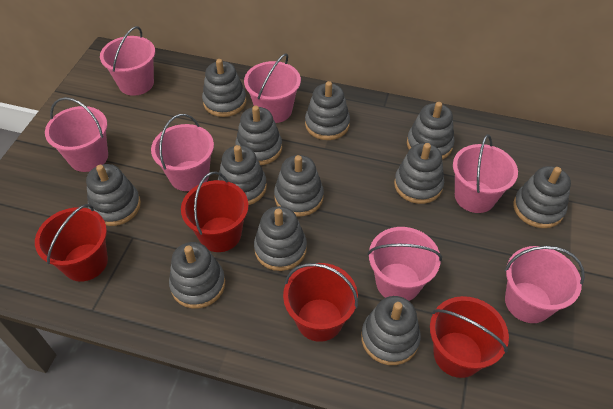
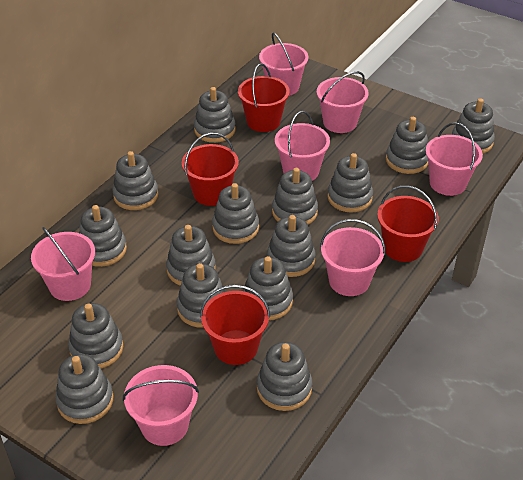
grey stacking toy: [86,164,141,226] [169,242,225,309] [202,59,246,117] [218,145,267,205] [236,106,282,165] [254,206,307,271] [274,155,324,217] [305,81,350,140] [361,296,421,365] [394,143,444,204] [407,102,454,160] [513,166,571,228] = 12 -> [55,354,113,424] [68,303,123,369] [79,205,127,267] [112,151,159,210] [166,225,216,286] [177,263,225,328] [194,87,236,143] [212,183,259,244] [243,256,293,320] [257,342,312,411] [267,215,316,277] [272,168,318,224] [327,153,373,212] [386,117,428,174] [452,98,495,154] = 15

